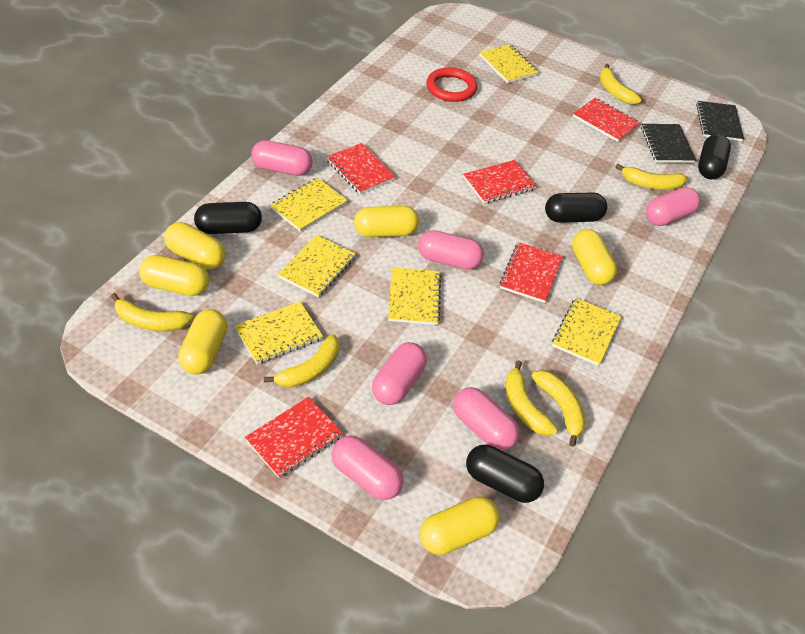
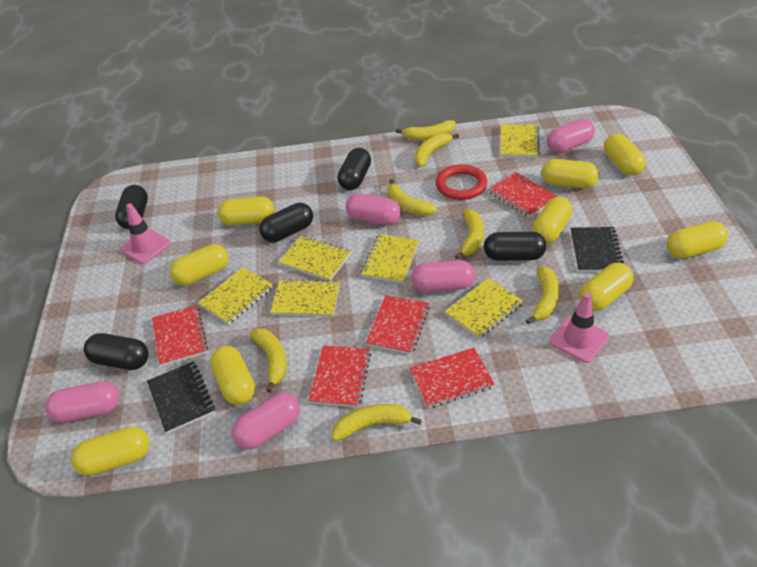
black capsule: [194,202,262,234] [466,445,544,503] [545,192,607,223] [698,134,731,179] = 4 -> [84,333,149,370] [115,185,148,229] [260,203,313,242] [338,148,371,190] [484,232,546,261] = 5
pink capsule: [251,140,313,176] [332,436,403,500] [372,342,427,405] [418,230,484,270] [453,387,519,451] [646,187,700,226] = 6 -> [45,381,120,422] [231,393,300,449] [346,193,401,225] [411,260,475,292] [547,119,595,153] = 5
pink traffic cone: none = 0 -> [120,203,171,264] [549,293,609,363] = 2
yellow banana: [111,293,194,331] [264,334,339,388] [505,360,558,436] [531,370,586,447] [600,64,641,105] [615,164,688,190] = 6 -> [250,328,287,393] [332,404,422,441] [388,179,437,216] [395,120,456,140] [415,133,459,167] [455,209,484,260] [525,266,560,324] = 7
yellow capsule: [139,255,209,296] [164,222,226,269] [178,309,228,375] [354,206,419,237] [420,496,500,555] [572,229,617,285] = 6 -> [71,427,150,476] [169,244,228,286] [210,346,255,405] [218,196,274,226] [532,197,573,243] [541,159,599,188] [579,263,633,311] [604,134,646,176] [667,221,728,259] = 9

